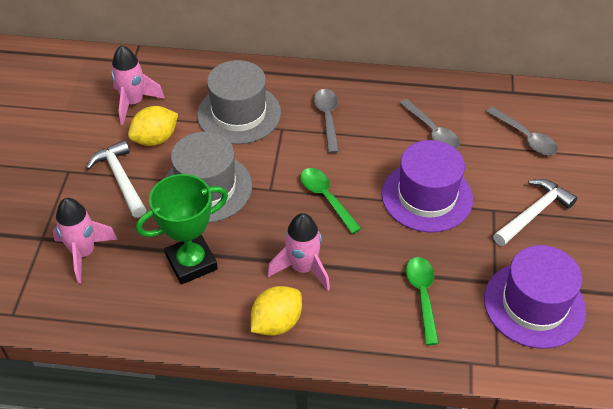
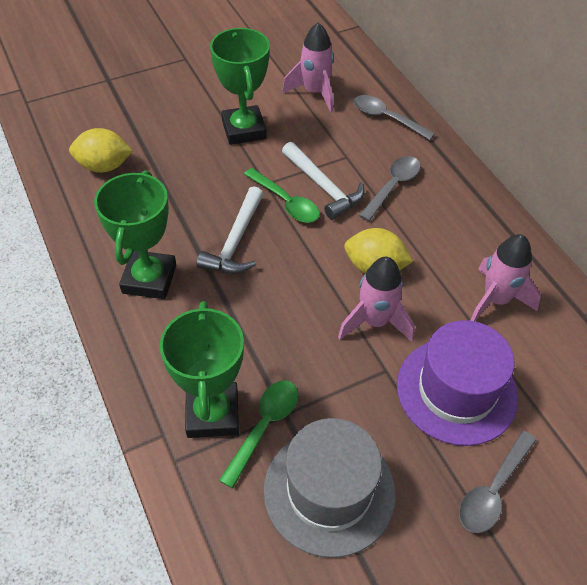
green trophy: [136,174,228,285] = 1 -> [94,170,176,299] [160,301,244,438] [210,28,270,145] = 3
grey hat: [165,132,252,223] [197,60,281,144] = 2 -> [263,418,396,558] = 1
purple hat: [382,140,473,232] [484,245,586,349] = 2 -> [397,320,518,446] = 1

